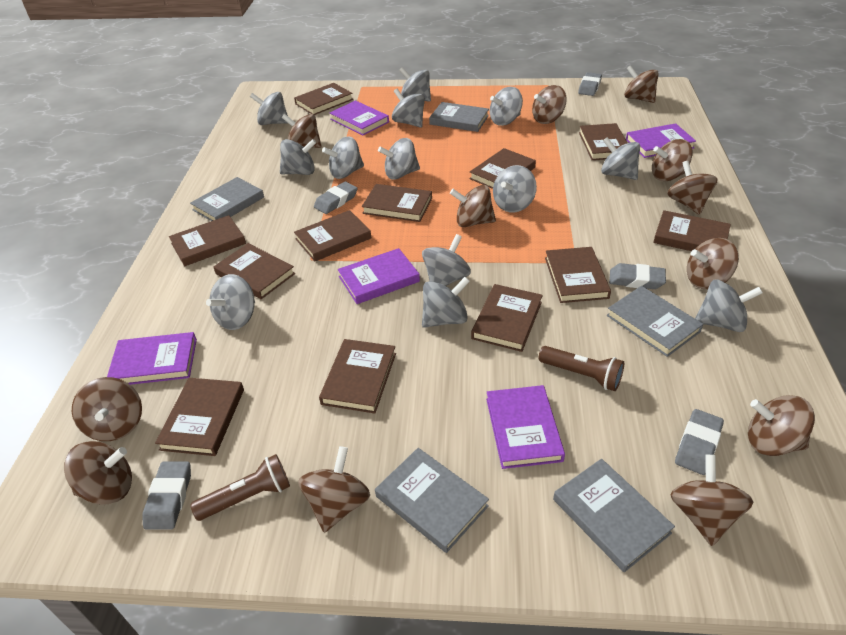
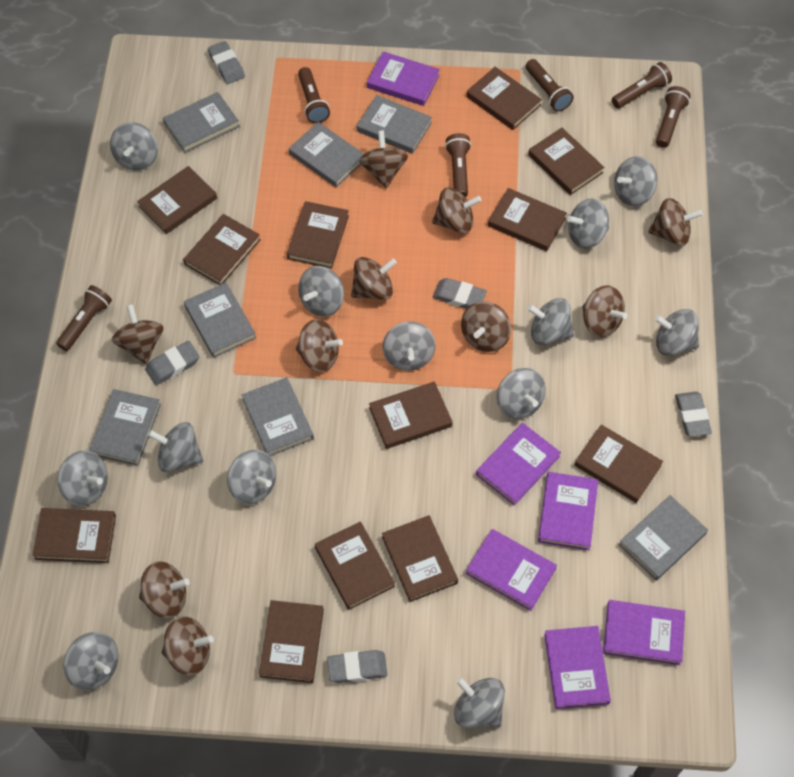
brown flashlight: [190,454,290,521] [538,346,624,391] = 2 -> [56,285,112,351] [298,67,330,123] [445,133,471,197] [525,59,574,112] [612,62,672,109] [656,86,691,148] = 6
brown spinning top: [64,441,132,505] [72,377,142,441] [282,114,322,148] [298,446,370,533] [450,185,496,227] [532,85,567,124] [624,65,659,103] [652,139,693,181] [667,161,717,215] [671,454,753,546] [687,238,739,289] [748,395,815,456] = 12 -> [112,304,164,364] [139,561,190,618] [162,616,214,676] [296,319,343,372] [351,257,397,300] [359,130,408,189] [432,187,481,234] [461,301,511,352] [582,285,627,337] [648,198,703,246] = 10
grey book: [190,177,264,221] [375,448,489,553] [429,102,489,132] [553,459,675,572] [607,286,703,357] = 5 -> [89,389,161,466] [163,92,240,153] [184,282,256,358] [242,377,314,456] [289,122,364,187] [357,95,432,154] [619,495,708,580] = 7
purple book: [107,332,197,385] [330,100,389,135] [338,248,420,304] [486,385,565,469] [626,123,696,158] = 5 -> [367,51,440,106] [466,529,557,611] [476,423,561,506] [538,472,598,550] [544,626,611,709] [603,600,685,665] = 6

